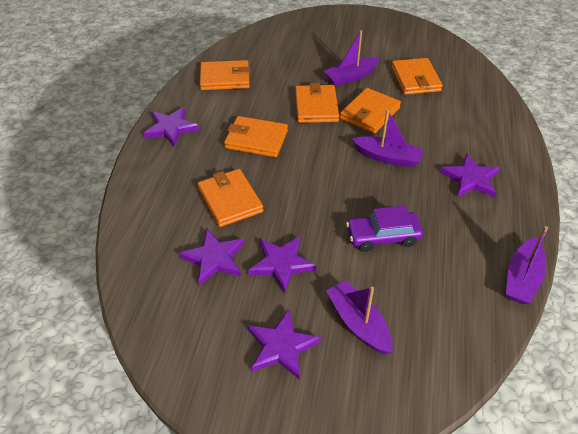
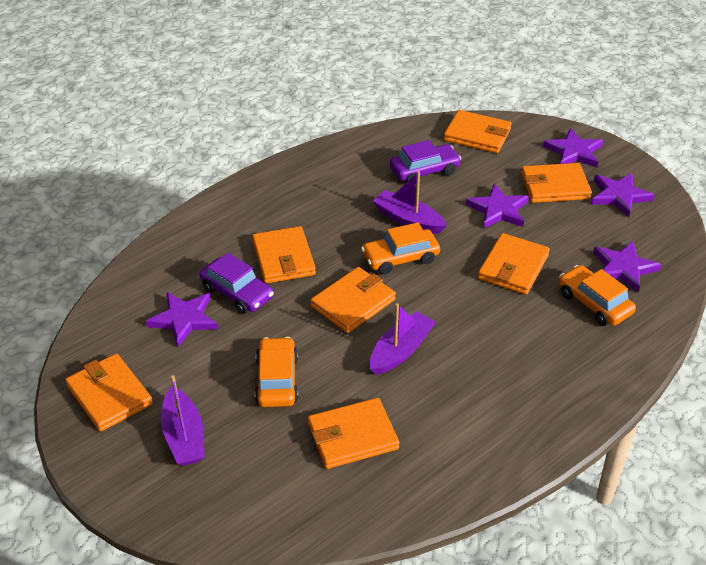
orange car: none = 0 -> [255,337,298,407] [361,222,440,274] [559,265,636,326] = 3
orange wallet: [198,169,263,227] [200,60,250,90] [224,116,288,157] [295,83,339,123] [340,88,401,134] [391,58,443,95] = 6 -> [65,354,153,432] [252,226,316,283] [308,398,399,469] [311,267,396,333] [444,110,512,153] [478,233,550,295] [521,163,592,203] = 7
purple boat: [324,30,380,86] [326,280,393,354] [352,109,424,167] [506,226,548,304] = 4 -> [161,375,205,466] [370,303,436,375] [373,171,447,234] = 3
purple car: [346,206,423,252] = 1 -> [200,253,274,314] [390,140,461,183] = 2

